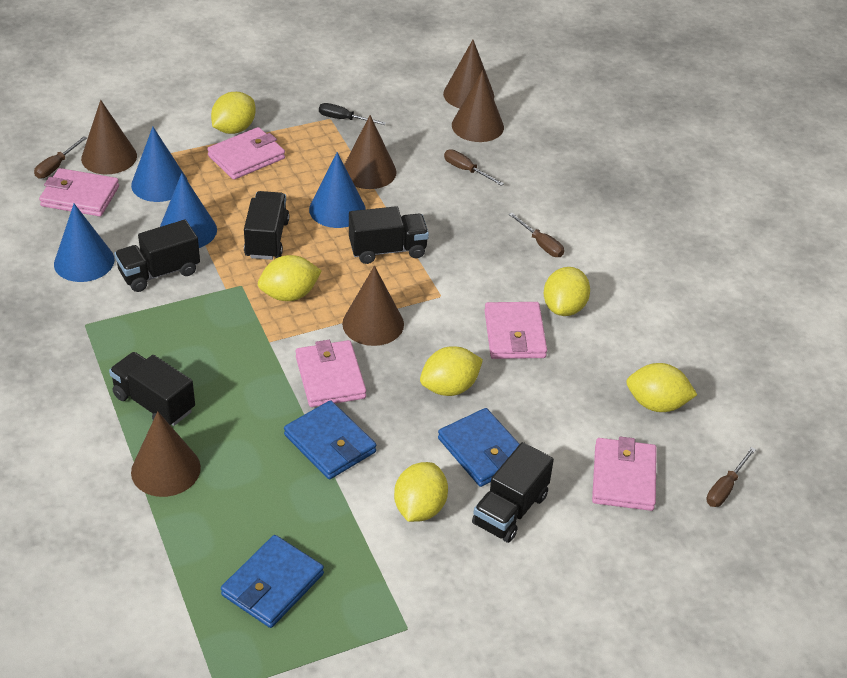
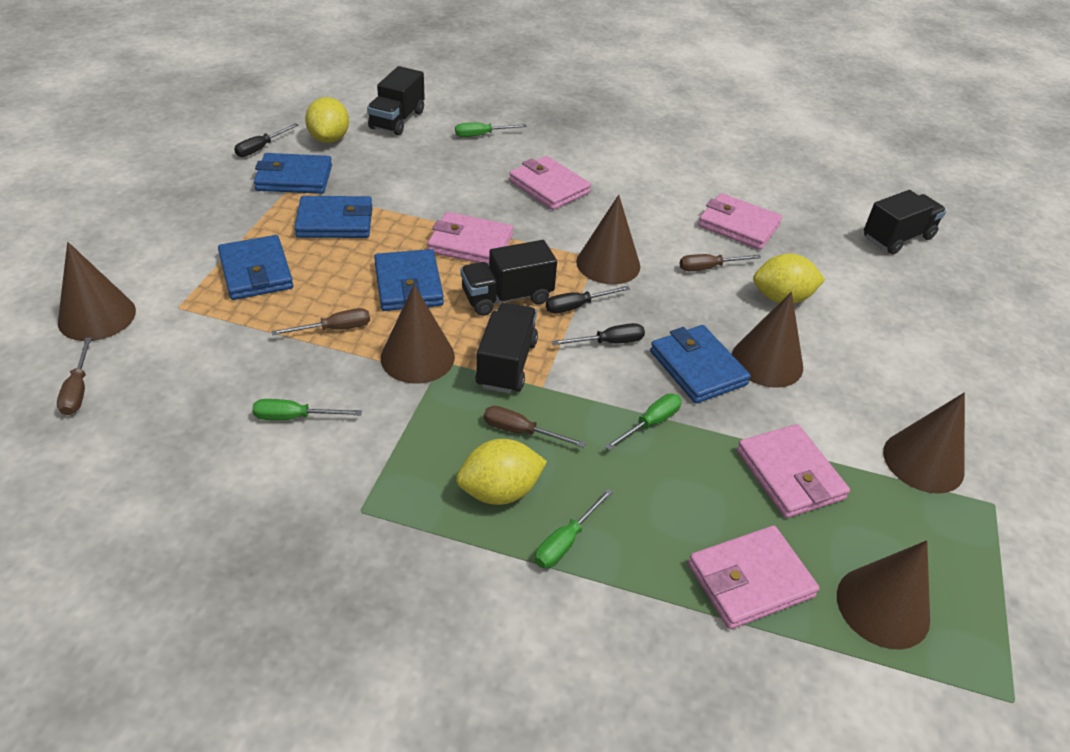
black screwdriver: [319,103,386,125] = 1 -> [234,123,298,157] [546,286,630,313] [552,323,645,345] = 3
black truck: [109,352,195,426] [114,220,200,292] [244,191,289,260] [349,206,429,264] [472,442,554,543] = 5 -> [367,66,425,136] [460,240,557,316] [475,302,538,394] [864,190,946,254] = 4
blue cone: [54,204,115,282] [131,127,188,202] [160,173,217,248] [309,152,366,228] = 4 -> none = 0
blue wallet: [221,535,324,628] [284,400,376,479] [438,408,520,487] = 3 -> [218,235,294,300] [254,153,332,194] [294,196,373,238] [374,249,444,311] [650,325,751,403] = 5
green screwdriver: none = 0 -> [252,399,362,420] [455,123,527,137] [535,489,613,568] [604,393,682,450] = 4
yellow lemon: [211,92,256,134] [258,255,322,301] [394,462,448,522] [420,346,483,396] [544,267,590,316] [626,363,697,412] = 6 -> [305,97,349,143] [456,439,547,505] [753,253,825,304] = 3

